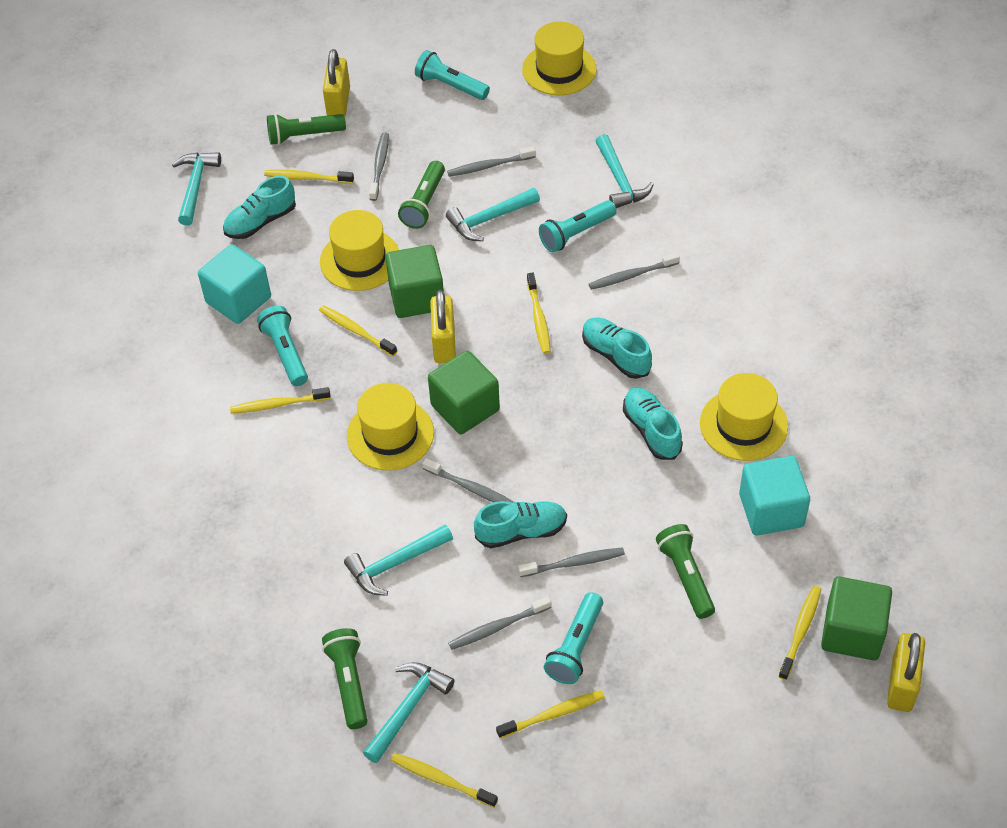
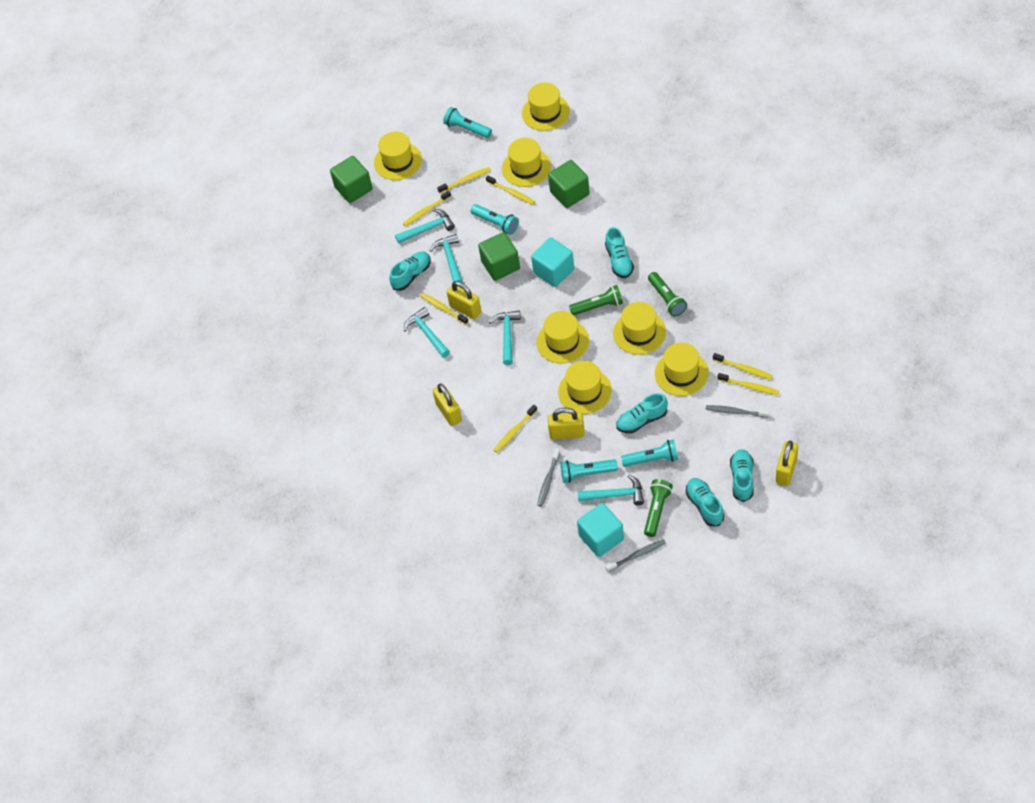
green flashlight: [267,114,346,145] [322,628,368,729] [398,161,445,229] [656,524,715,619] = 4 -> [569,285,623,315] [644,479,673,537] [648,272,687,316] = 3
grey toothbrush: [369,132,389,201] [422,458,513,503] [447,146,536,177] [448,596,551,650] [518,547,625,577] [589,253,680,290] = 6 -> [537,448,560,507] [605,539,666,572] [706,405,770,418] = 3
turquoise shoe: [223,176,296,239] [474,501,567,548] [582,317,652,379] [623,387,683,460] = 4 -> [389,251,431,291] [605,227,634,278] [616,393,668,434] [686,478,724,526] [730,449,754,502] = 5
yellow hat: [320,210,399,291] [347,383,434,471] [522,21,597,95] [700,373,788,461] = 4 -> [374,132,422,180] [502,138,551,187] [522,83,570,131] [537,311,589,363] [558,361,612,414] [613,302,666,355] [655,342,709,396] = 7
yellow padlock: [323,49,350,116] [430,290,456,363] [887,633,925,712] = 3 -> [433,383,462,426] [447,281,481,319] [548,408,585,439] [776,441,798,486] = 4

